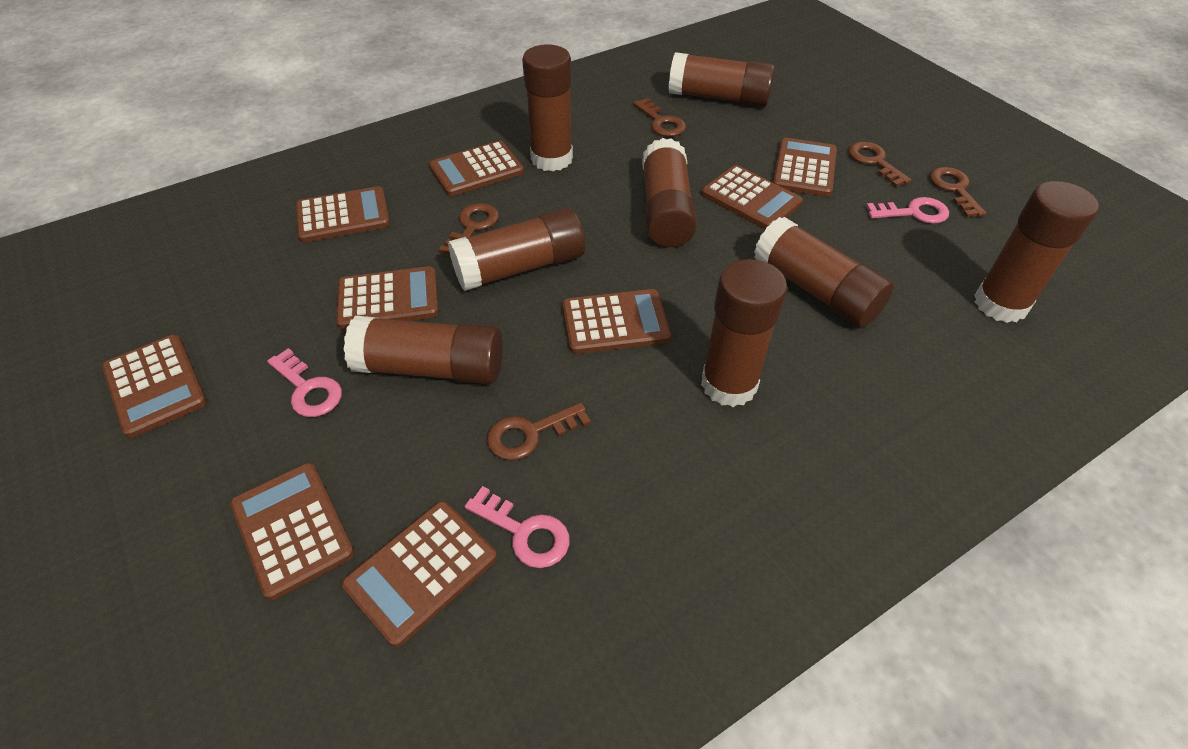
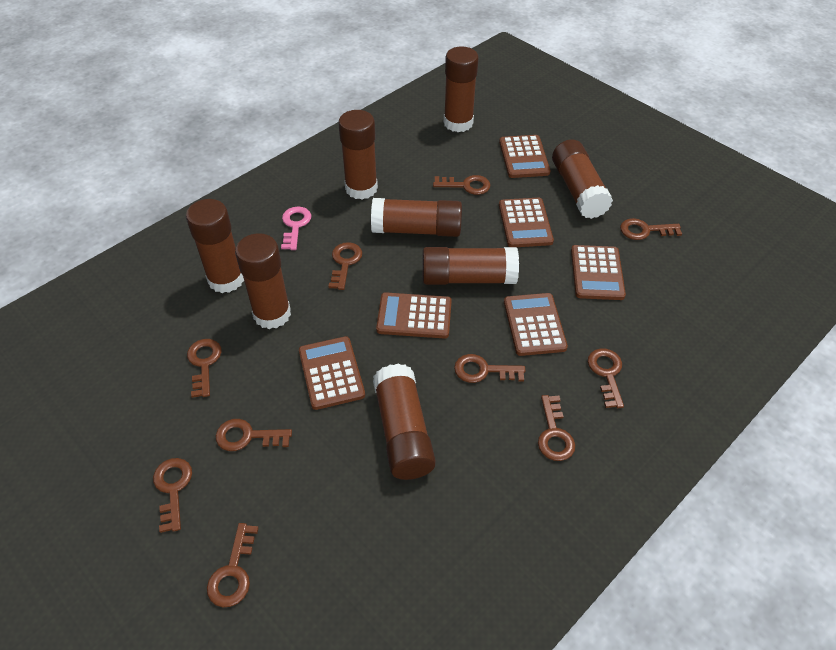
brown calculator: [102,335,207,438] [230,463,355,600] [296,186,390,243] [336,266,439,329] [342,501,497,648] [429,141,524,196] [562,289,671,354] [701,165,803,229] [773,138,837,197] = 9 -> [299,336,365,410] [376,292,452,339] [499,135,551,178] [499,198,554,247] [504,293,568,356] [571,245,626,300] = 6
brown key: [439,203,499,255] [487,403,591,460] [633,98,686,137] [849,142,911,187] [930,167,986,217] = 5 -> [153,458,192,533] [187,339,222,398] [207,523,259,607] [216,419,292,451] [329,242,362,290] [433,175,490,195] [454,354,525,383] [538,395,575,461] [588,348,624,408] [620,218,682,240] = 10
pink key: [267,348,342,417] [464,486,569,568] [866,197,949,224] = 3 -> [281,206,311,250] = 1

